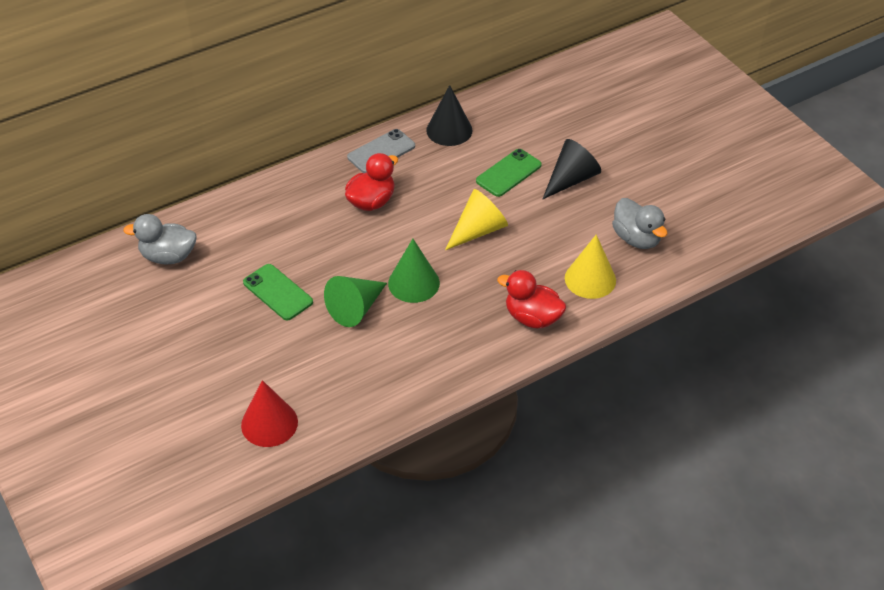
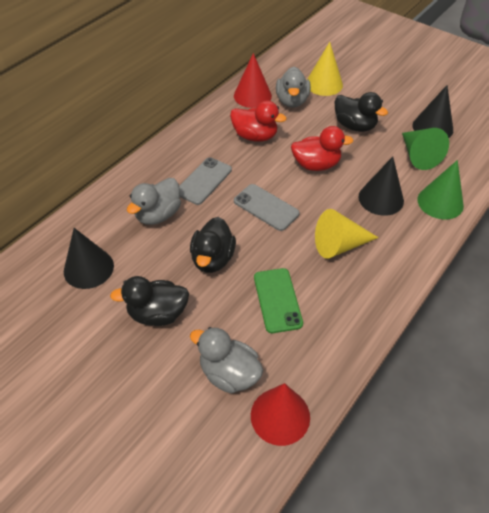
black cone: [426,85,473,146] [543,139,601,199] = 2 -> [64,228,114,289] [359,156,404,216] [412,85,453,138] = 3
black duck: none = 0 -> [110,276,189,326] [190,217,236,273] [334,92,388,132] = 3
green phone: [243,264,313,320] [476,149,542,197] = 2 -> [254,268,303,333] = 1
grey duck: [123,214,197,265] [612,198,667,249] = 2 -> [127,178,181,225] [190,327,263,393] [276,67,311,108] = 3
grey phone: [347,129,415,173] = 1 -> [179,157,232,205] [234,184,300,231] = 2
red cone: [241,380,298,447] = 1 -> [234,53,272,108] [251,383,310,446] = 2

